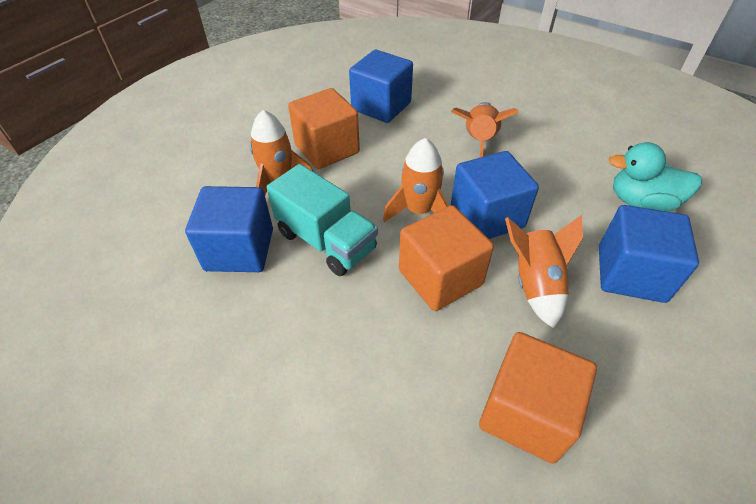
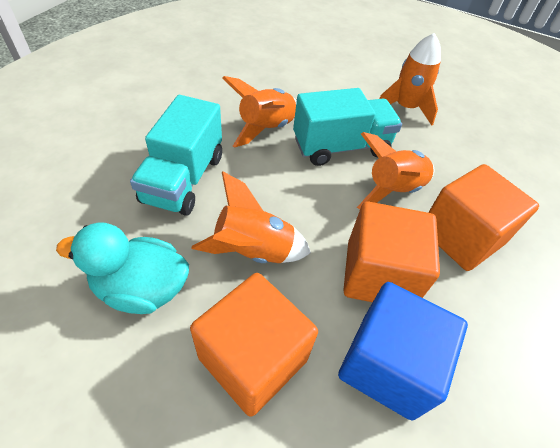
blue cube: [185,186,273,272] [349,50,413,123] [451,151,539,239] [599,205,699,303] = 4 -> [338,282,468,421] = 1
turquoise truck: [267,164,378,276] = 1 -> [130,95,222,216] [293,88,402,166] = 2

